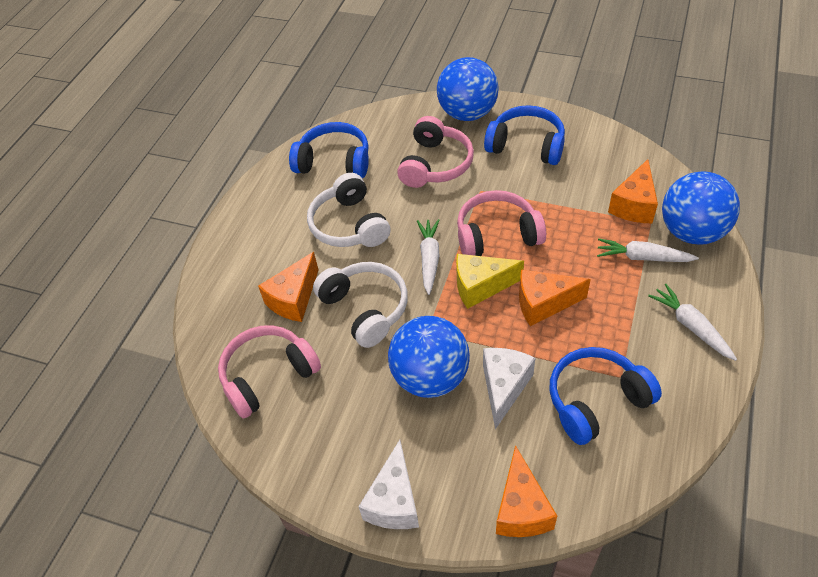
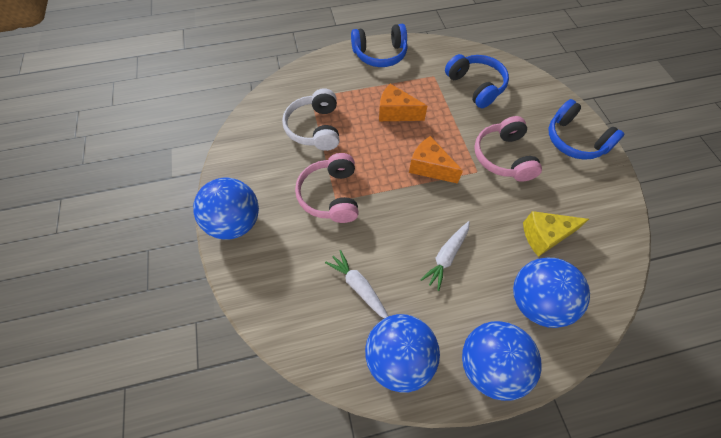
blue ball: [388,316,470,398] [437,57,499,121] [662,171,740,245] = 3 -> [193,177,259,240] [365,314,440,393] [462,321,542,401] [513,258,590,328] = 4
orange cheese: [258,252,318,322] [496,445,557,537] [519,269,591,326] [608,159,658,223] = 4 -> [379,84,427,121] [409,136,463,184] = 2
pink headphones: [218,325,321,418] [397,116,474,188] [457,190,546,256] = 3 -> [295,153,359,223] [474,116,542,181] = 2
white carrot: [417,219,440,295] [597,238,699,262] [648,284,737,361] = 3 -> [325,250,389,318] [420,221,470,291] = 2
white cheese: [358,440,419,529] [483,348,535,429] = 2 -> none = 0
white headphones: [307,173,390,247] [313,262,408,348] = 2 -> [282,88,340,151] = 1

